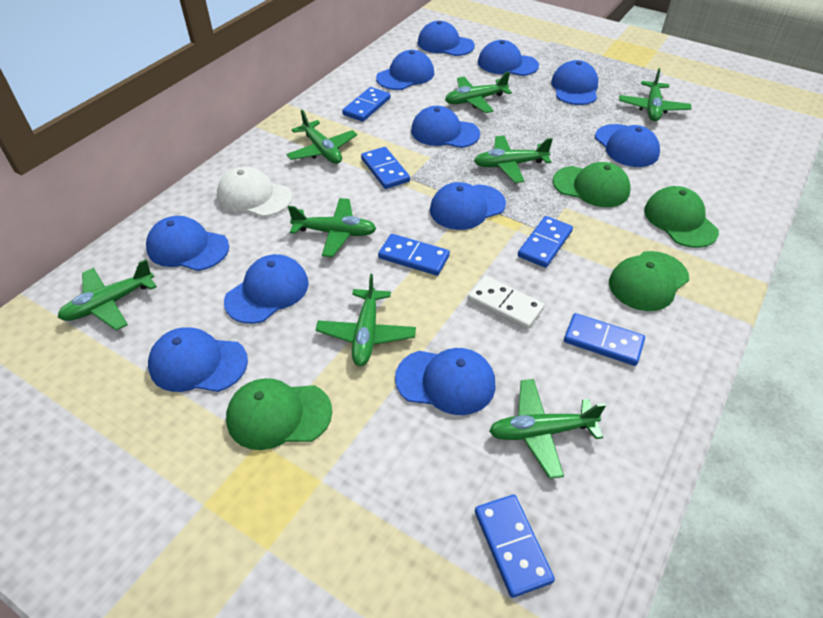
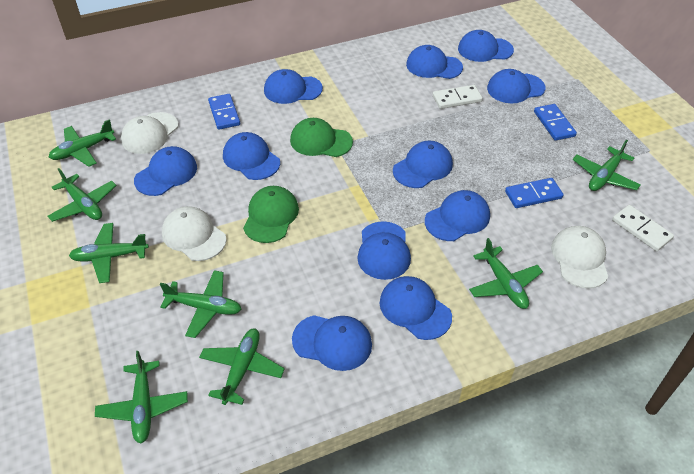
blue domino: [342,87,390,122] [361,147,410,189] [378,234,450,276] [475,494,555,598] [518,216,573,268] [564,313,645,366] = 6 -> [208,94,240,130] [505,178,564,208] [534,104,577,141] = 3
green cap: [226,378,332,450] [553,162,630,207] [609,251,689,311] [644,186,719,248] = 4 -> [243,186,299,243] [290,118,353,157] = 2
white cap: [217,167,292,217] = 1 -> [121,112,178,154] [162,206,227,261] [551,226,608,289] = 3
white domino: [468,276,545,329] = 1 -> [432,85,483,109] [612,205,674,251] = 2

